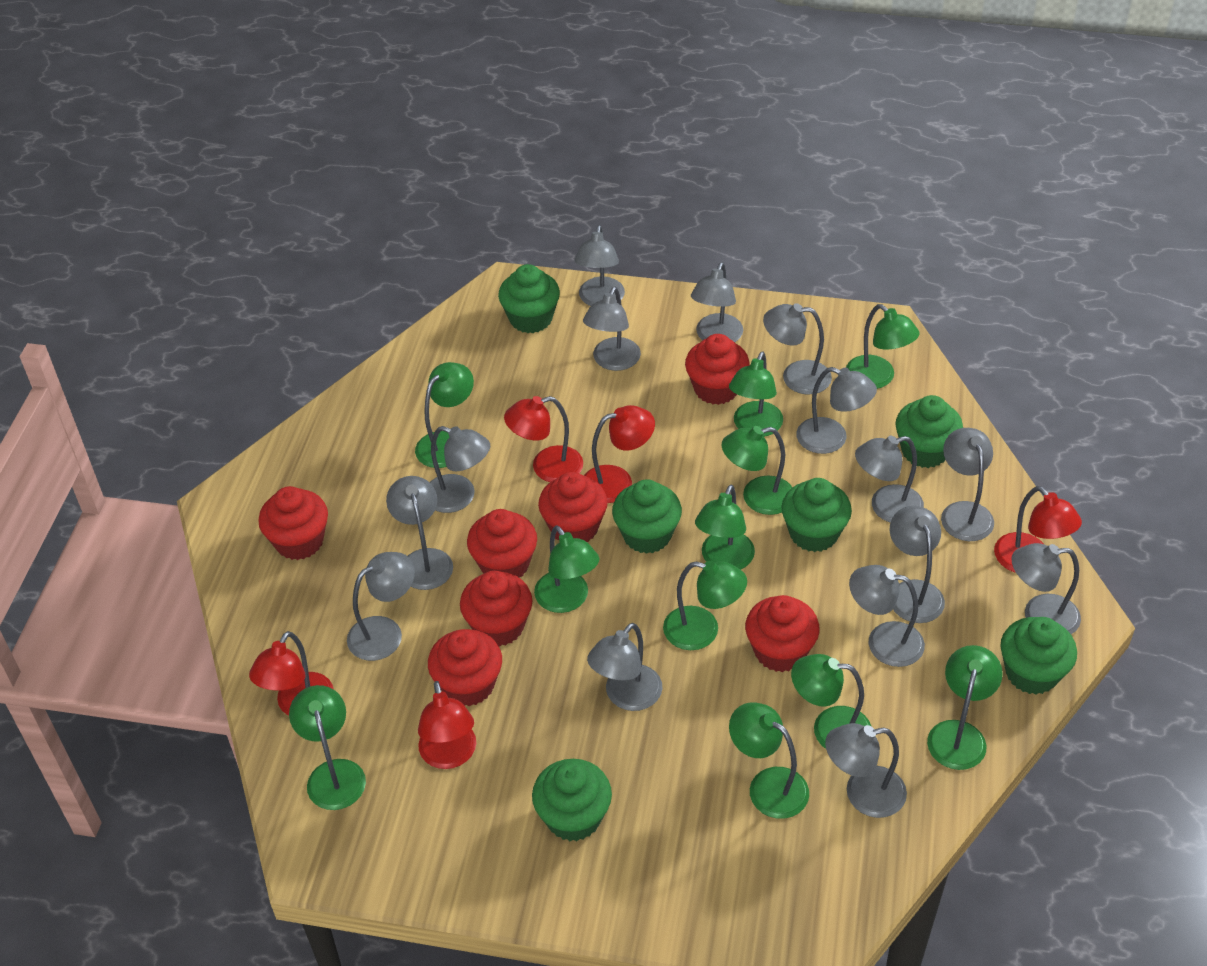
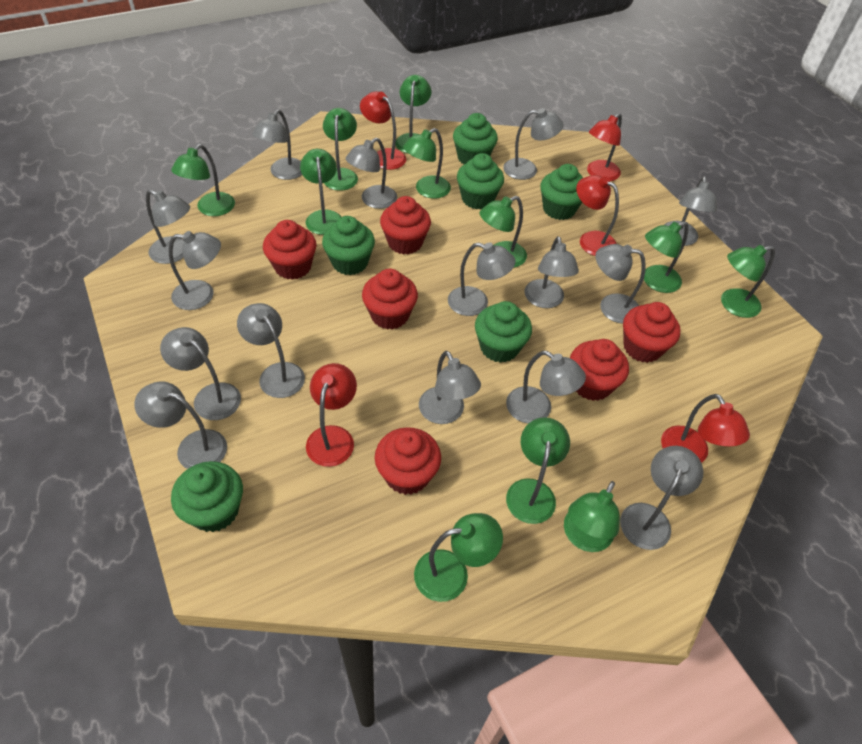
red cupcake: [258,486,328,560] [428,629,502,706] [460,571,533,647] [467,509,537,577] [538,472,608,542] [685,334,750,405] [745,595,820,672] = 7 -> [263,220,316,280] [362,269,418,330] [375,427,441,495] [380,196,431,254] [570,339,629,401] [623,302,681,363] = 6

